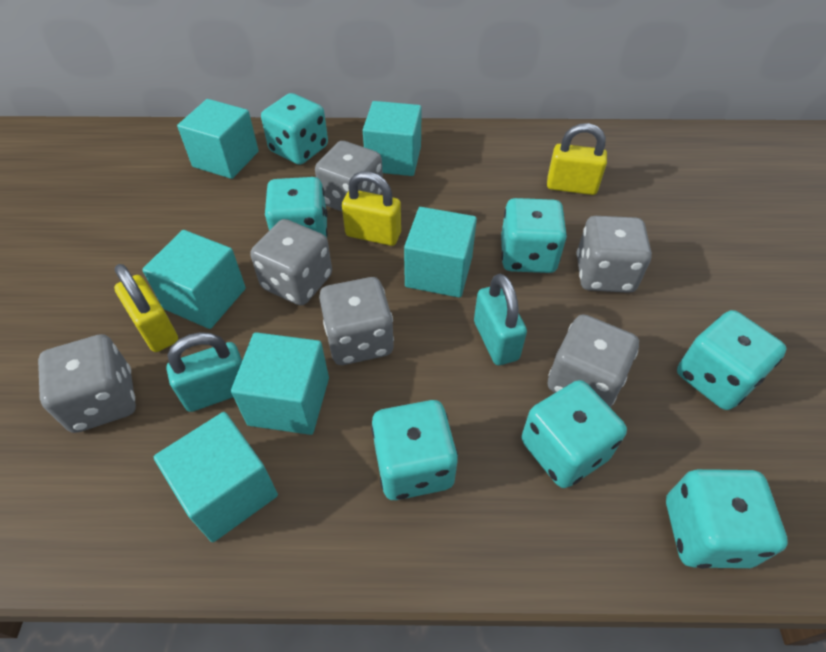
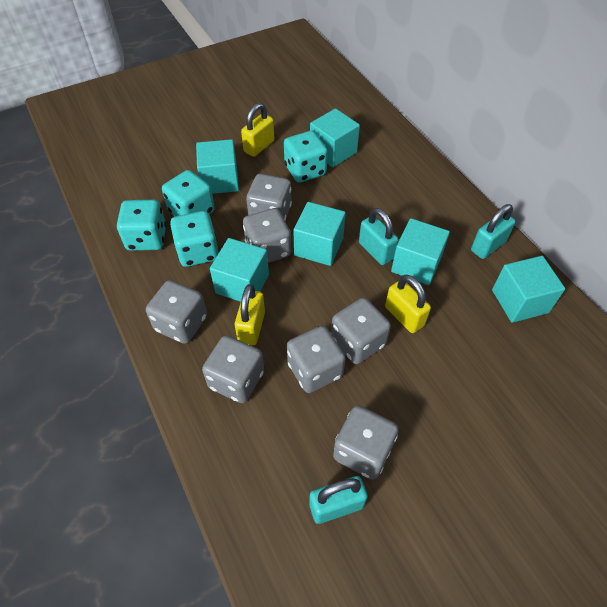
grey dice: [38,334,136,433] [250,219,332,305] [315,141,383,212] [319,277,394,365] [547,314,639,407] [577,216,652,293] = 6 -> [146,280,207,344] [202,336,264,403] [243,208,291,263] [246,174,292,220] [287,326,346,393] [331,298,391,364] [333,405,399,480] = 7
turquoise dice: [261,93,328,165] [265,177,328,238] [371,400,458,500] [501,198,567,273] [522,380,627,488] [666,469,788,568] [677,310,787,410] = 7 -> [117,200,166,251] [162,170,215,216] [170,211,219,267] [284,131,328,183] = 4
turquoise padlock: [166,332,242,412] [474,273,527,365] = 2 -> [309,476,368,524] [359,208,399,265] [471,204,516,259] = 3

